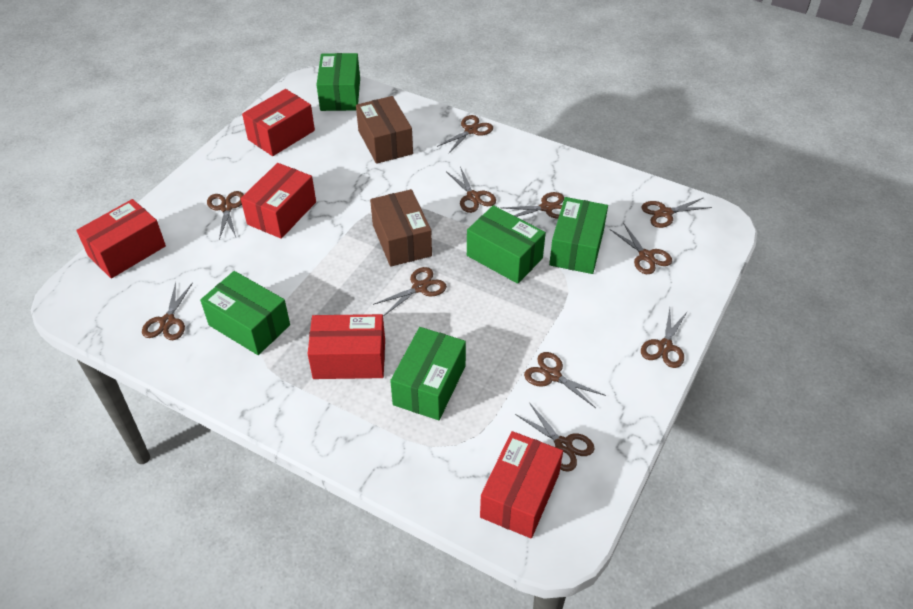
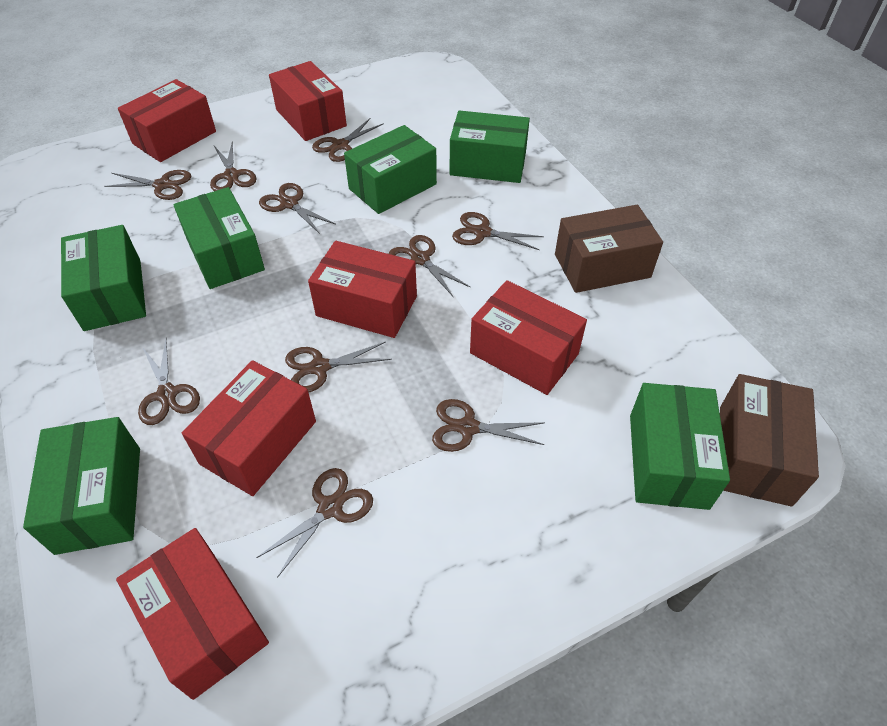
brown scissors: [142,282,193,340] [207,191,244,240] [373,267,447,316] [437,115,493,154] [446,167,496,213] [502,192,564,218] [515,402,595,472] [524,352,606,408] [610,223,672,274] [641,308,688,368] [642,198,712,228] = 11 -> [104,170,191,200] [138,339,200,425] [210,141,257,191] [256,468,373,578] [259,183,336,234] [285,342,392,393] [312,118,384,162] [388,235,471,298] [432,399,545,452] [452,212,544,250] = 10
green box: [200,271,290,355] [317,53,360,111] [390,327,466,420] [467,205,546,284] [549,197,608,274] = 5 -> [23,417,140,555] [61,225,146,331] [173,187,265,289] [344,125,437,214] [450,110,530,183] [630,383,730,510] = 6
red box: [76,199,166,278] [241,163,316,239] [242,89,315,156] [308,314,385,379] [480,431,563,538] = 5 -> [116,528,269,700] [118,79,216,162] [182,360,316,496] [269,61,347,141] [308,241,417,338] [470,280,587,395] = 6

